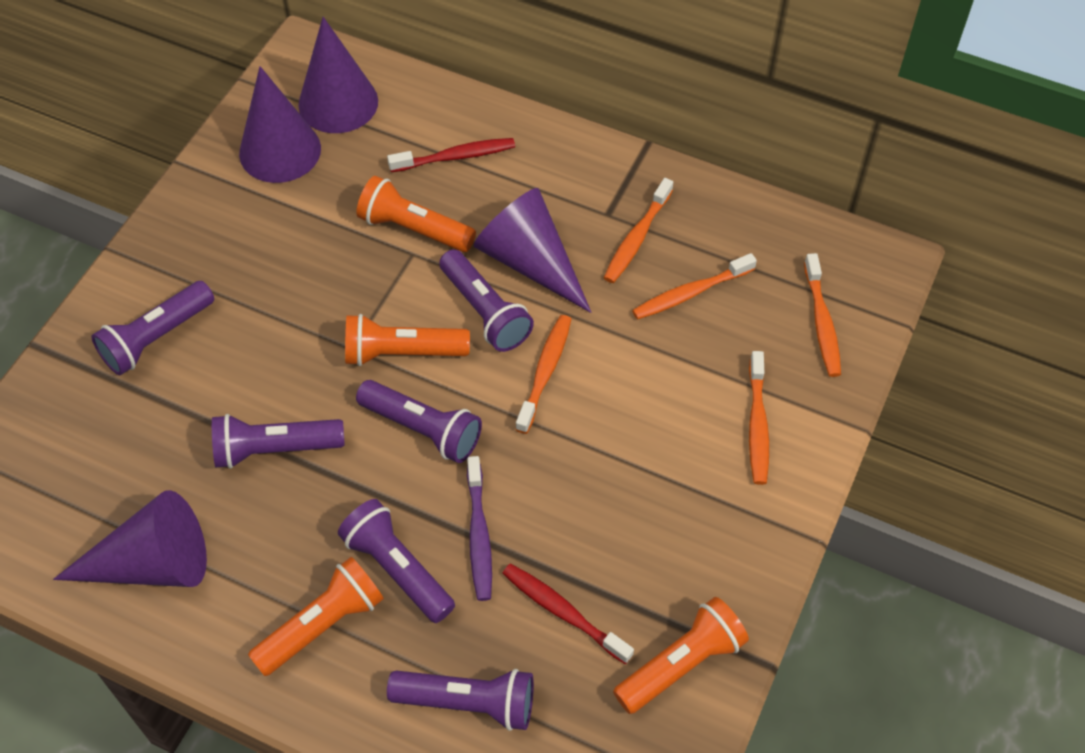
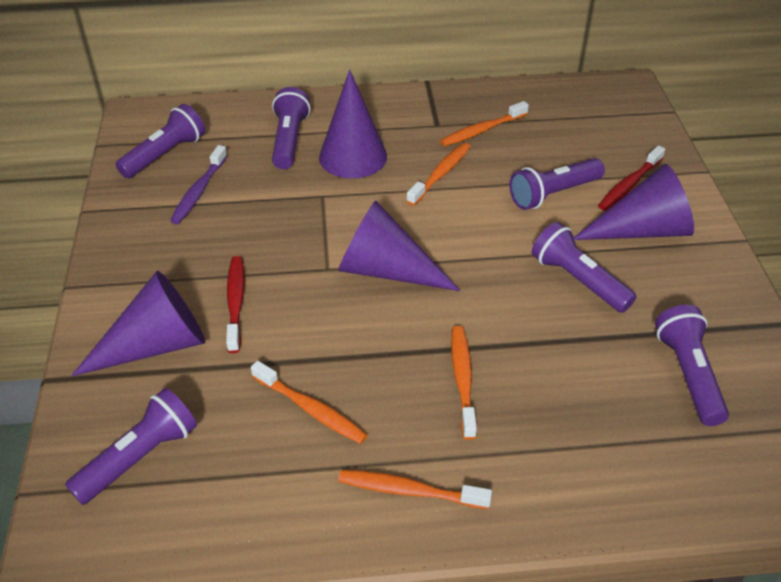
orange flashlight: [248,557,384,676] [345,314,470,366] [357,176,476,252] [613,597,749,714] = 4 -> none = 0

